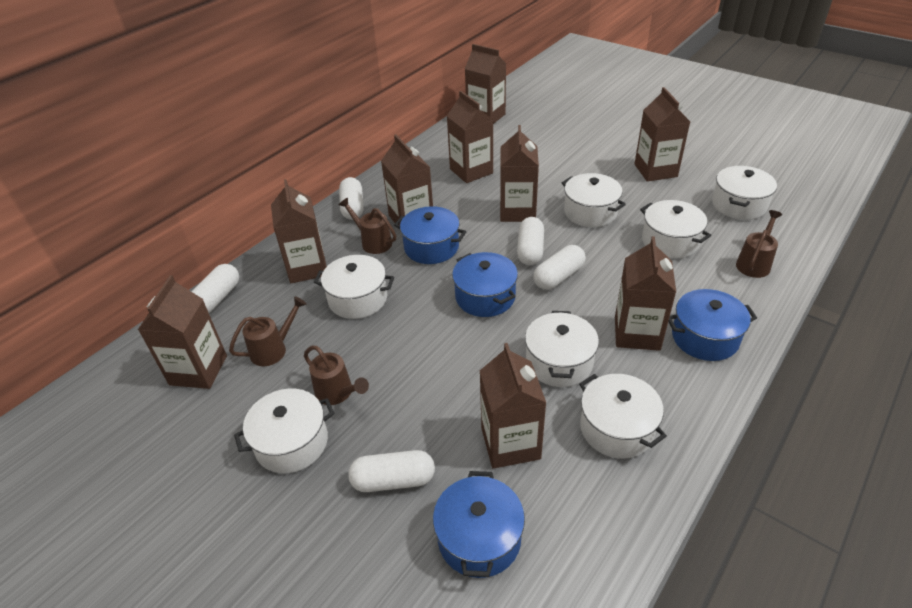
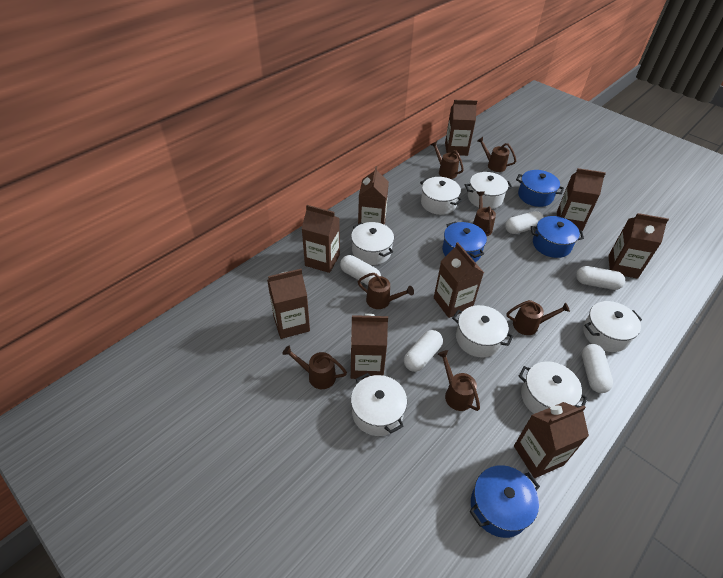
brown watering can: [229,296,306,366] [304,346,369,405] [339,198,396,254] [736,210,782,278] = 4 -> [282,346,347,389] [358,273,414,309] [431,141,464,179] [438,350,480,411] [473,191,496,236] [477,137,516,172] [507,300,570,335] = 7

